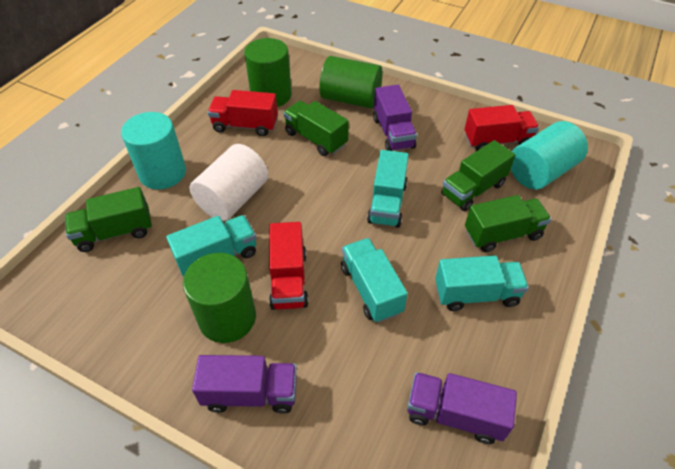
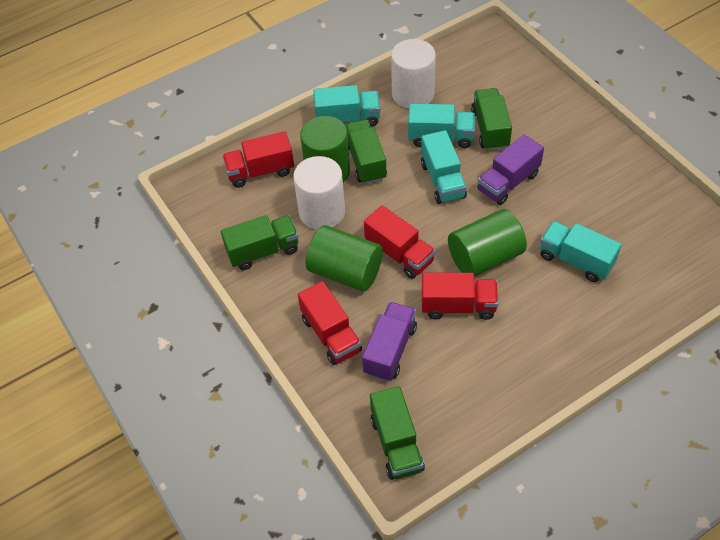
purple truck: [192,355,297,414] [373,85,417,151] [407,372,517,444] = 3 -> [362,302,417,381] [477,134,544,205] = 2
red truck: [208,90,278,136] [269,222,309,310] [465,105,539,151] = 3 -> [222,131,294,188] [298,281,362,365] [364,205,435,279] [422,273,499,320] = 4
turquoise cylinder: [121,112,186,190] [511,121,588,189] = 2 -> none = 0
white cylinder: [190,144,268,221] = 1 -> [293,156,345,230] [391,39,436,108] = 2

